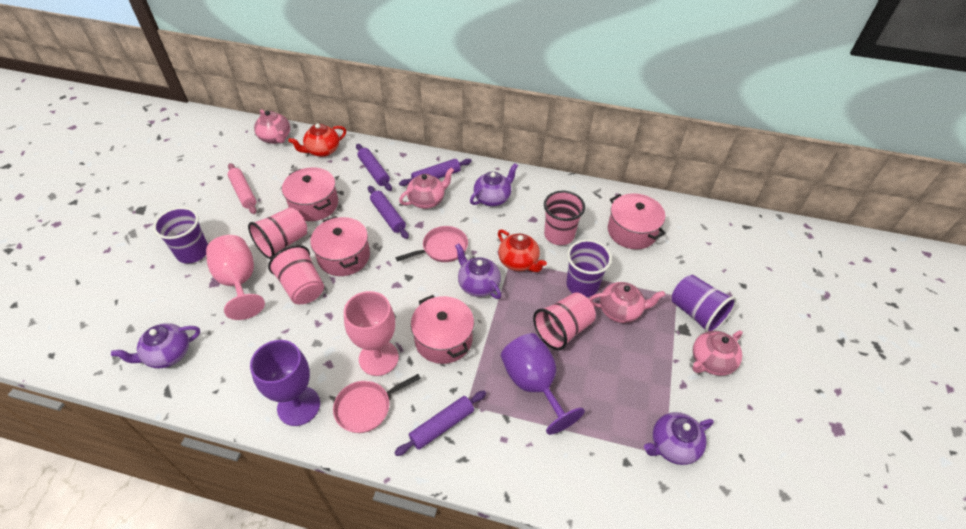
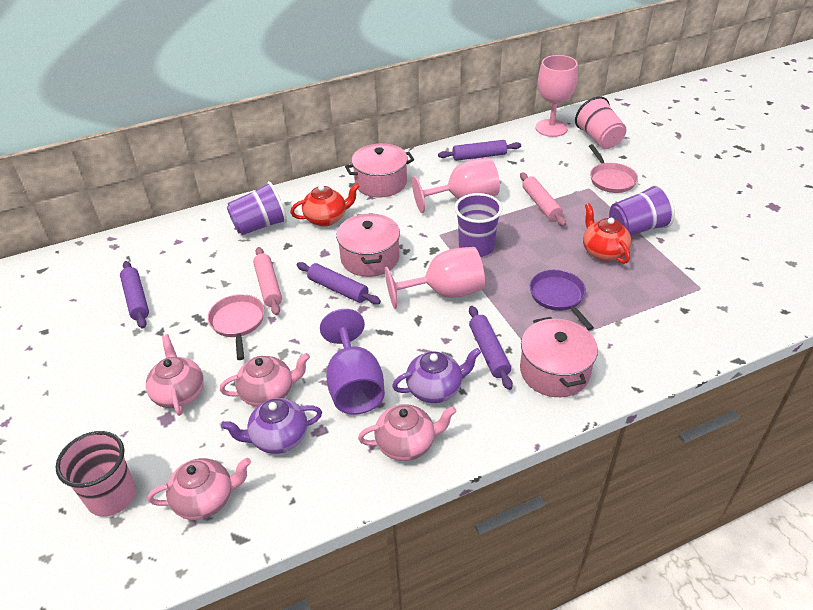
pink cup: [248,207,307,259] [268,245,324,304] [533,292,596,350] [544,191,585,245] = 4 -> [56,431,136,517] [575,96,627,149] = 2
pink goblet: [206,235,265,320] [344,291,399,376] = 2 -> [385,247,485,309] [412,158,500,213] [535,55,578,137] = 3
pink pot: [282,167,338,221] [310,216,370,276] [411,295,474,364] [608,193,666,249] = 4 -> [336,213,400,277] [345,143,414,198] [520,317,598,397] = 3
pink rolling pin: [228,163,257,214] = 1 -> [253,247,282,315] [520,172,566,226] = 2
purple goblet: [250,340,320,426] [501,333,585,435] = 2 -> [320,309,385,415] = 1
purple pan: none = 0 -> [530,270,594,330] = 1
purple teapot: [111,323,200,368] [455,244,501,299] [470,163,518,206] [644,412,714,465] = 4 -> [221,398,322,454] [392,348,481,403] = 2

